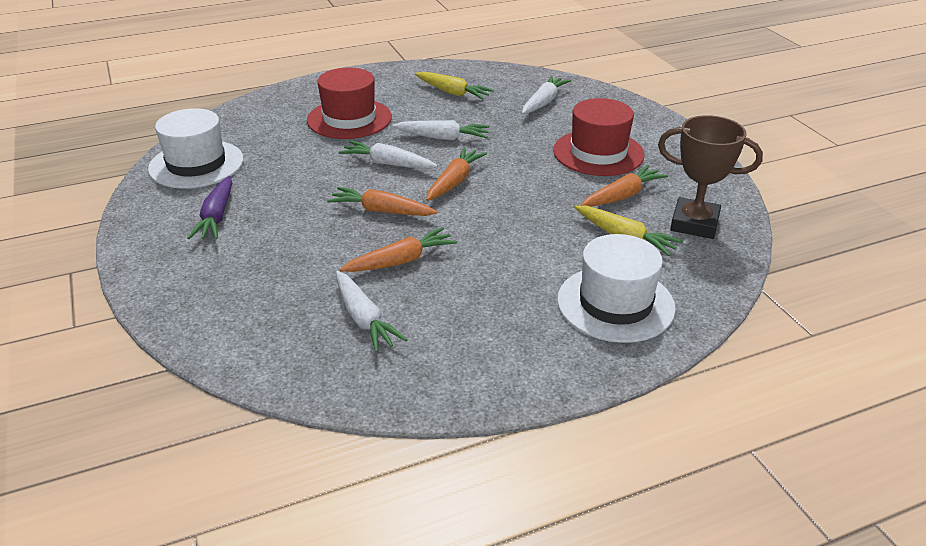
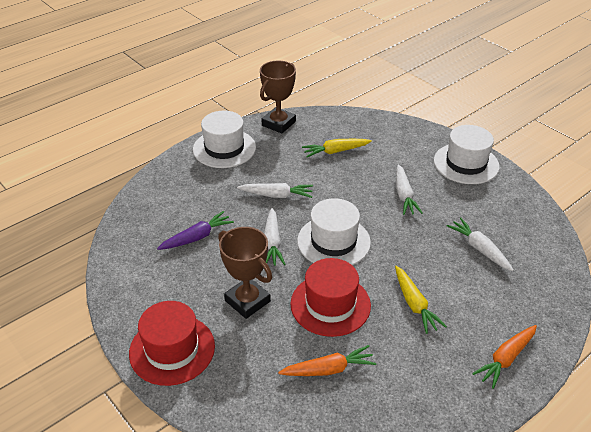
brown trophy: [658,115,763,239] = 1 -> [218,227,272,319] [260,61,296,133] = 2
orange carrot: [327,187,437,216] [340,227,457,272] [426,147,487,201] [581,165,668,207] = 4 -> [278,345,376,376] [472,325,537,389] = 2
white hat: [148,108,244,188] [557,234,676,343] = 2 -> [193,111,256,168] [297,198,371,265] [434,125,500,184] = 3

